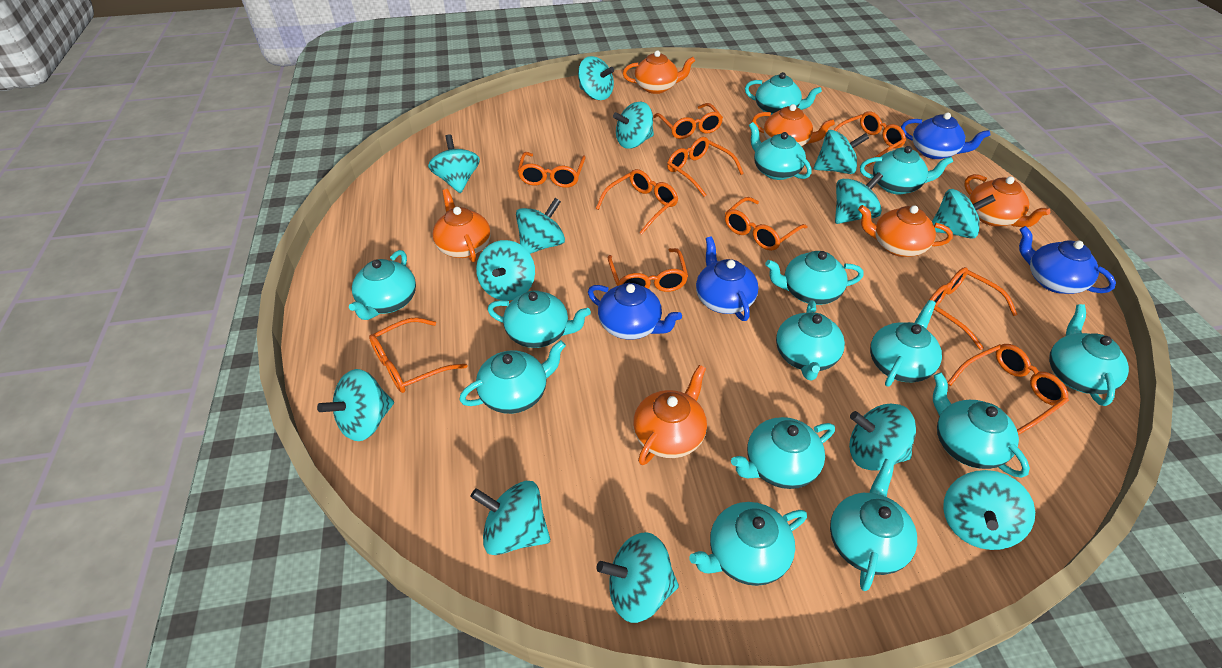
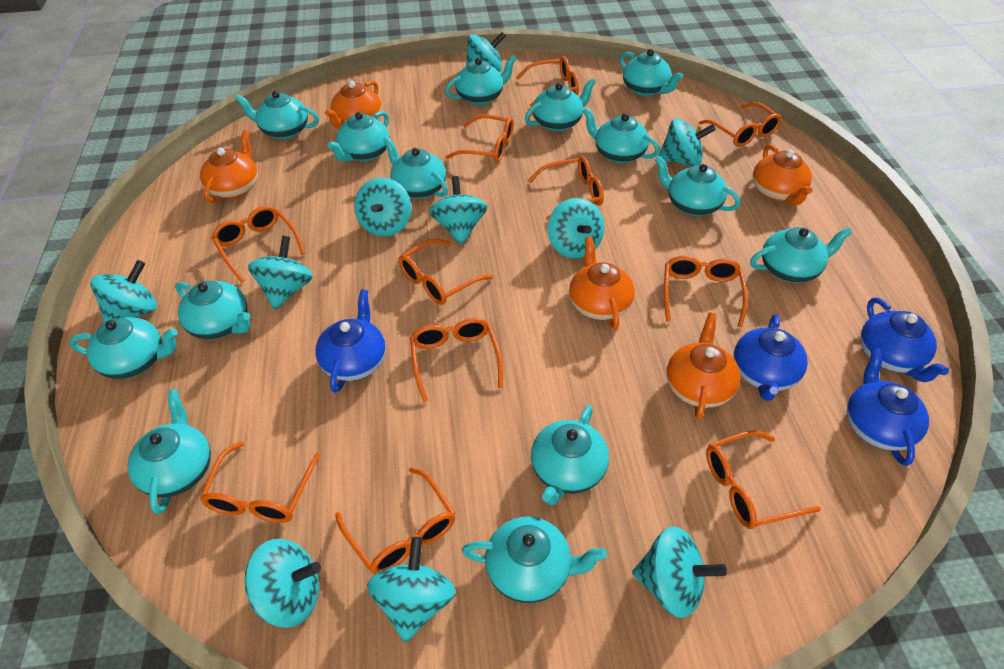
orange glasses: [369,317,467,393] [518,152,586,188] [596,169,678,235] [608,248,688,292] [653,103,723,139] [667,137,744,197] [725,197,807,251] [834,111,906,167] [929,267,1018,350] [947,344,1069,435] = 10 -> [200,441,320,523] [211,206,305,283] [335,467,455,574] [399,238,493,305] [410,318,503,402] [445,115,514,163] [516,56,579,107] [528,156,604,221] [664,256,748,327] [699,102,782,147] [706,430,821,529] = 11
orange teapot: [432,189,491,262] [623,50,695,94] [633,365,707,465] [752,104,835,146] [858,205,953,257] [964,174,1050,227] = 6 -> [200,130,258,203] [325,80,381,129] [569,236,635,329] [667,312,740,420] [753,144,813,205] = 5
turquoise spinning top: [317,369,394,441] [428,134,480,193] [470,481,550,555] [476,240,535,301] [516,198,565,254] [578,56,614,100] [596,532,679,623] [613,102,654,149] [814,130,869,174] [835,172,883,224] [849,404,916,471] [932,189,996,239] [943,470,1035,550] = 13 -> [90,260,157,322] [244,539,321,628] [248,236,313,310] [354,178,411,237] [367,537,455,643] [429,176,487,245] [466,32,506,72] [547,198,604,259] [632,526,727,618] [658,118,716,166] = 10

